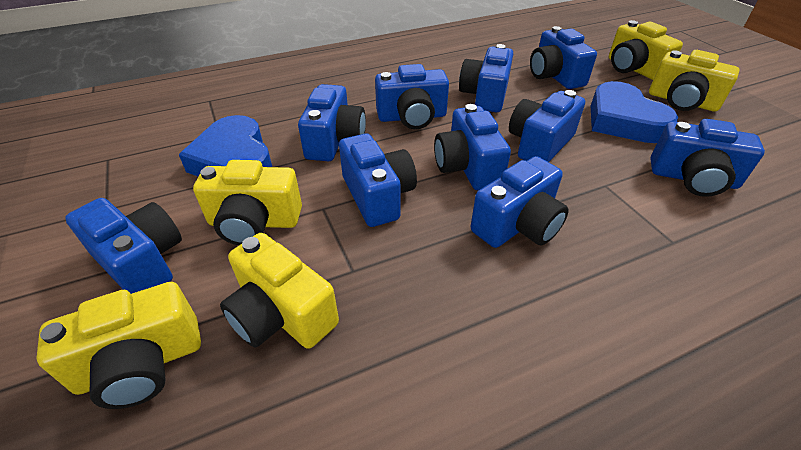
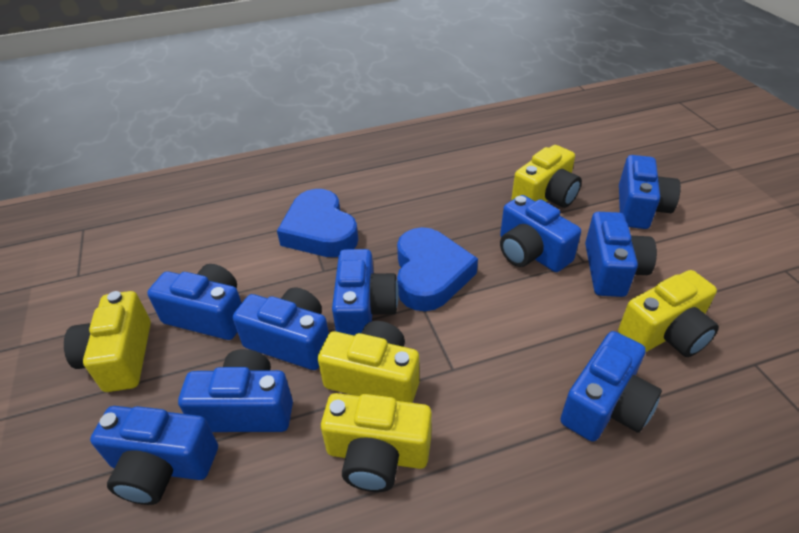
blue camera: [65,198,182,294] [298,84,366,161] [339,134,417,227] [375,64,449,129] [434,104,511,190] [459,44,513,112] [471,156,569,248] [509,90,585,162] [530,26,597,89] [651,119,765,197] = 10 -> [90,406,218,505] [147,264,242,340] [178,349,293,432] [233,288,329,370] [332,249,399,336] [500,195,581,272] [560,331,662,442] [585,212,657,297] [619,155,681,229] = 9

